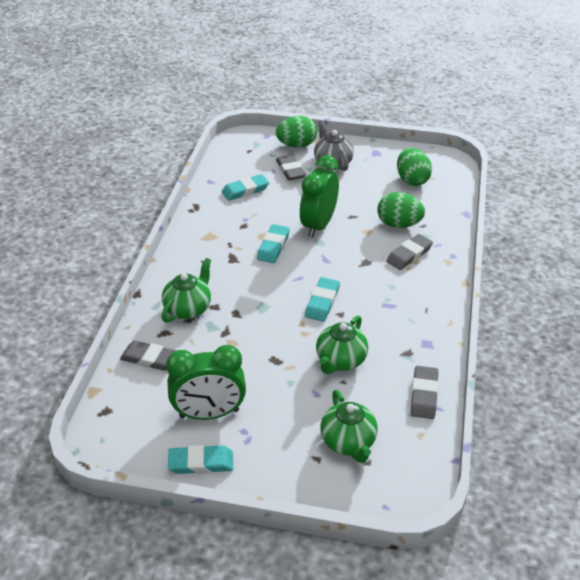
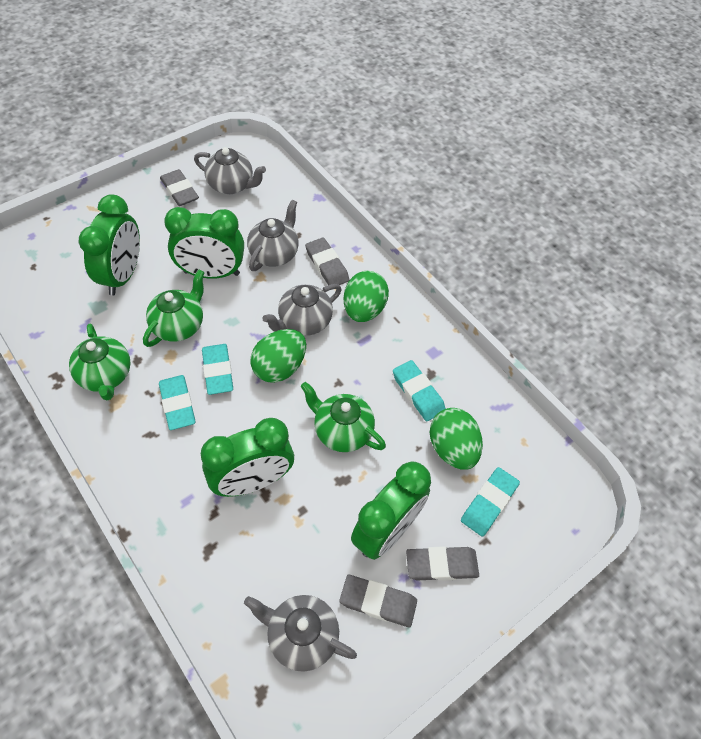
green clock: [166,345,246,420] [300,155,339,238] = 2 -> [79,194,140,296] [164,207,244,279] [201,418,294,497] [351,461,431,560] = 4
grey teapot: [314,120,354,171] = 1 -> [194,147,266,194] [244,595,357,672] [247,200,299,271] [263,284,342,336] = 4

